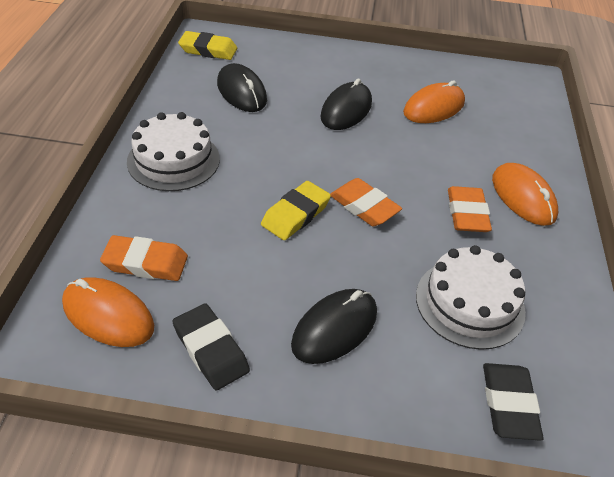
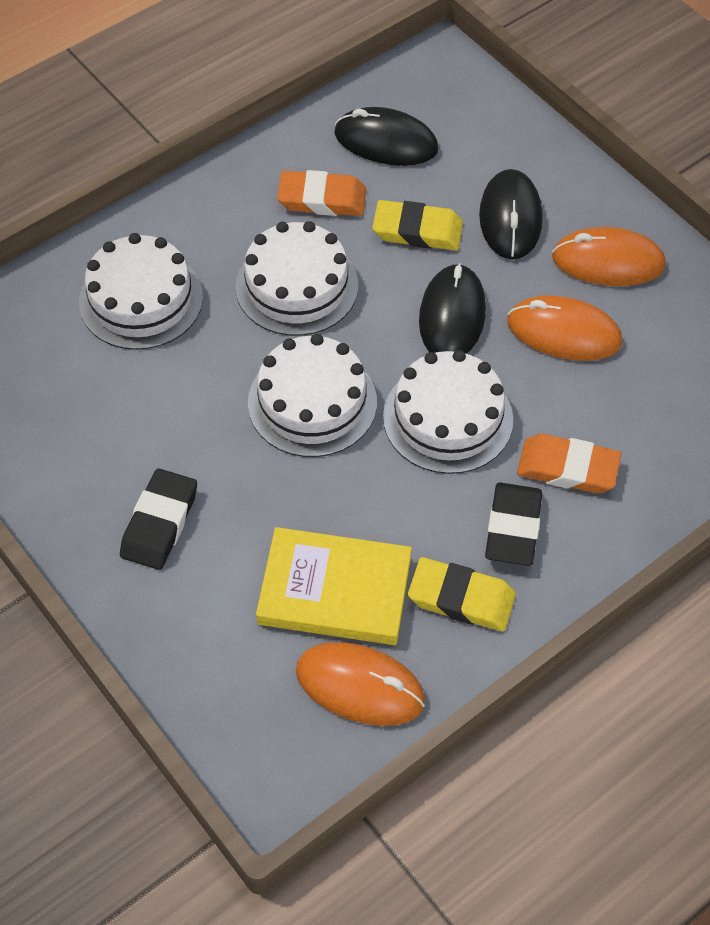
orange eraser: [100,235,188,281] [331,178,402,226] [448,186,492,232] = 3 -> [277,170,366,216] [517,434,622,493] = 2
white cake: [127,112,220,191] [416,245,526,350] = 2 -> [79,233,203,350] [235,221,358,336] [248,334,377,457] [383,350,513,474] = 4
yellow book: none = 0 -> [256,527,412,645] = 1

